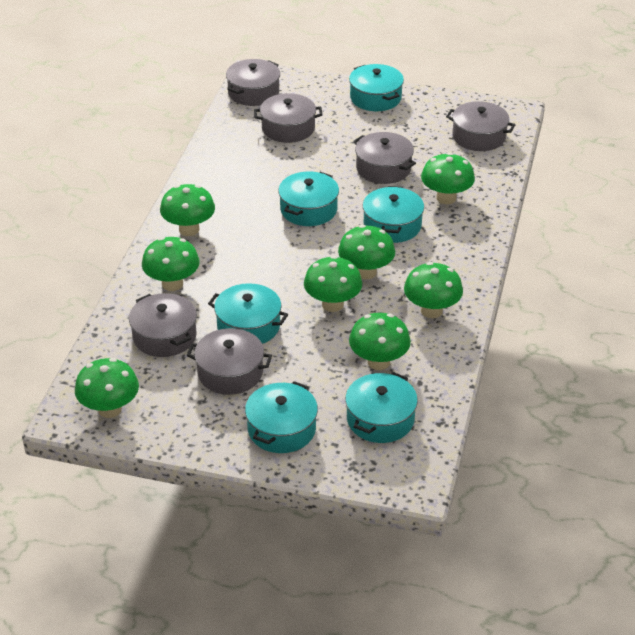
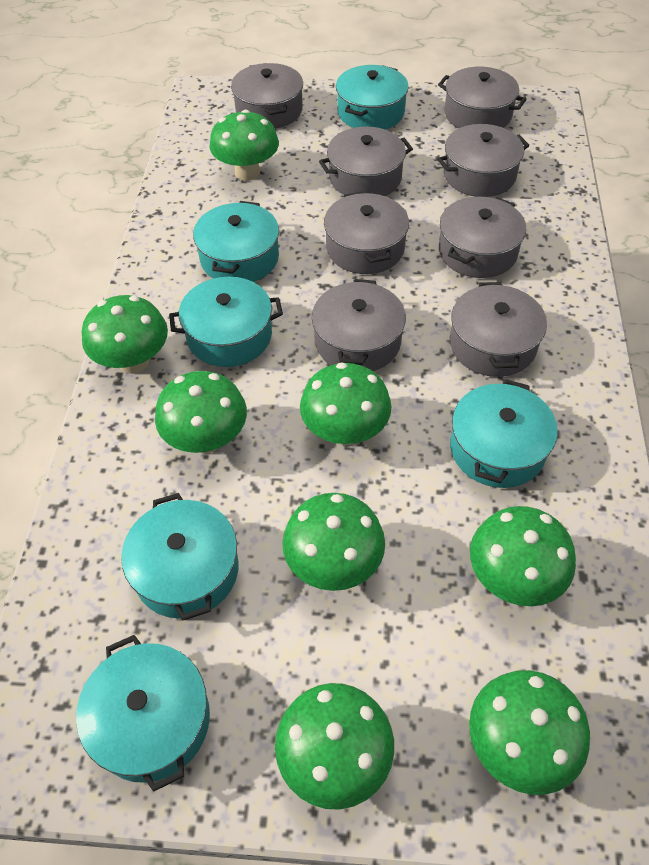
grey pot: [129,293,197,357] [187,328,272,395] [226,59,280,106] [254,93,322,143] [353,132,416,184] [446,101,515,151] = 6 -> [231,63,303,129] [312,279,406,371] [319,127,413,196] [324,191,409,274] [437,124,529,197] [438,67,526,129] [439,196,526,278] [450,282,547,377] = 8

